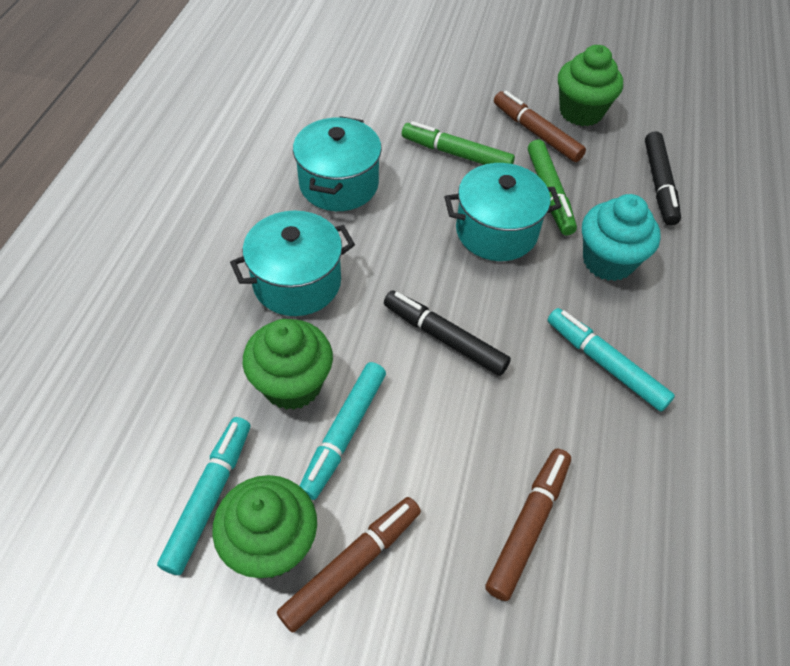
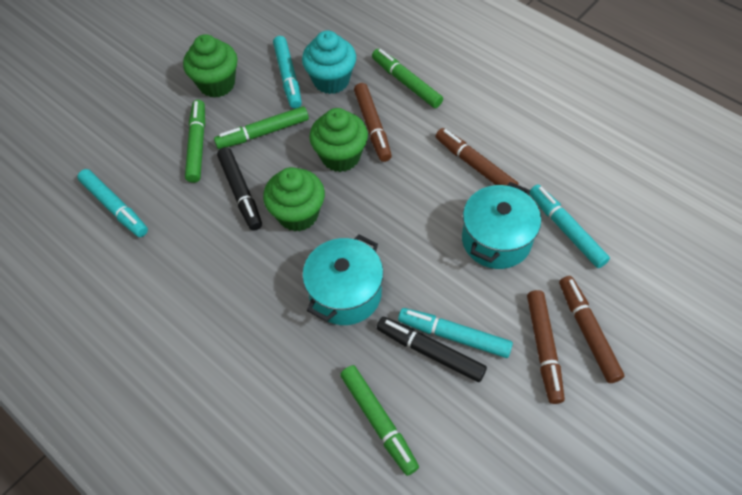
brown marker: [277,497,421,633] [485,449,571,601] [494,91,586,162] = 3 -> [354,83,392,162] [436,128,519,186] [527,290,565,404] [559,276,625,383] = 4
green marker: [402,121,515,165] [528,139,577,235] = 2 -> [185,100,205,183] [214,106,309,149] [340,365,419,476] [372,49,443,108] = 4
turquoise marker: [157,417,250,575] [299,362,386,500] [547,308,675,412] = 3 -> [77,169,148,237] [273,36,302,109] [398,308,513,358] [530,184,610,268] = 4
turquoise pot: [230,211,355,316] [293,116,382,211] [445,163,562,261] = 3 -> [303,234,383,325] [462,182,541,269] = 2

